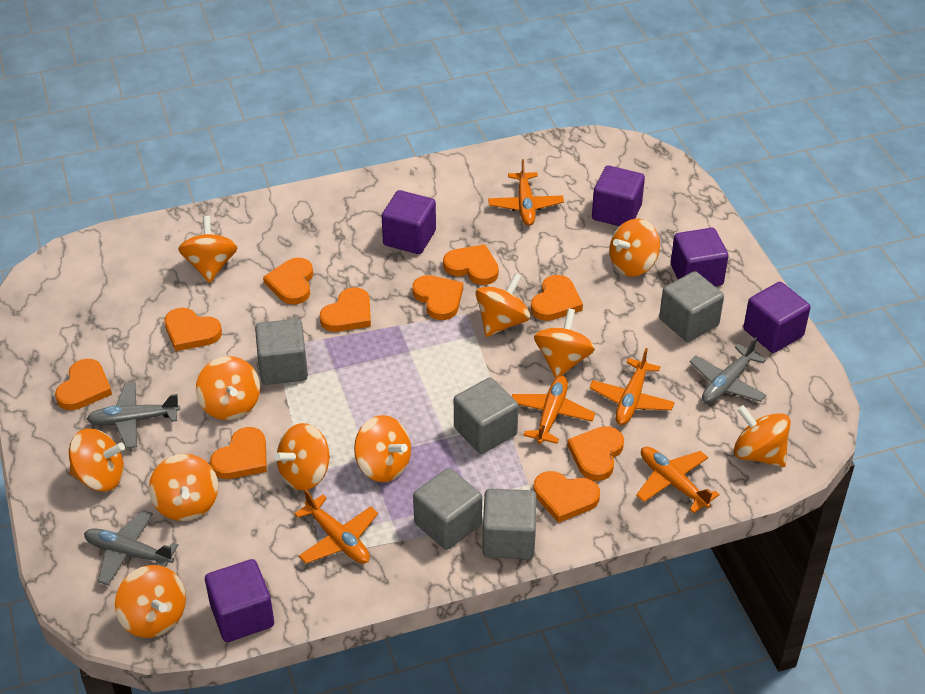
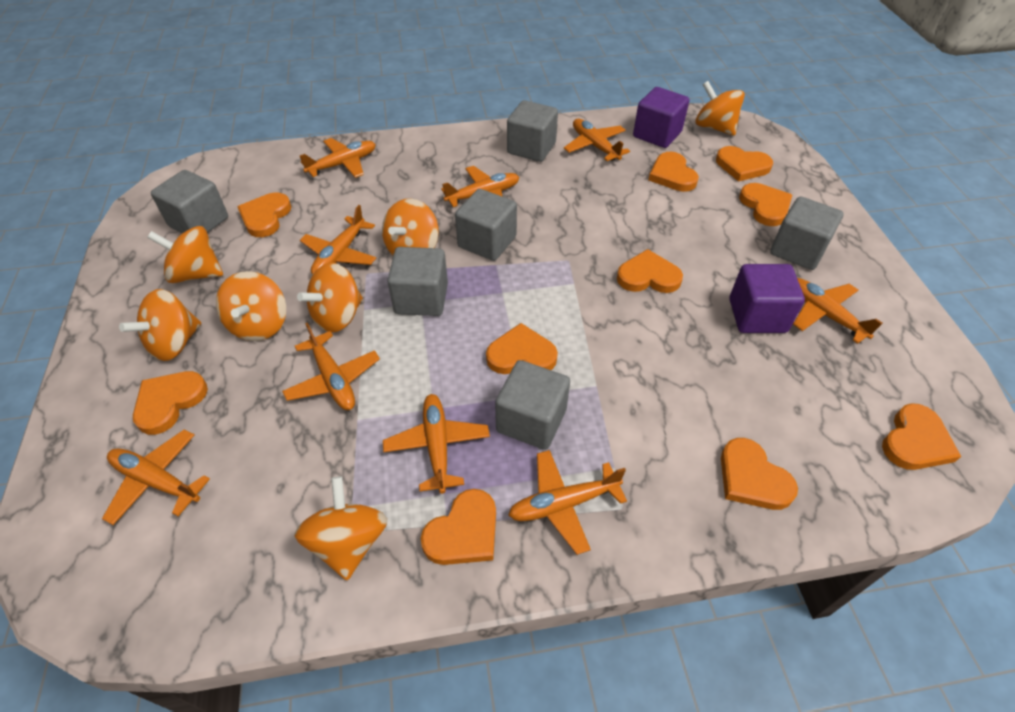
grey cube: [255,319,308,385] [413,468,482,550] [454,377,519,454] [482,489,537,559] [659,271,724,342] = 5 -> [151,170,228,233] [387,247,448,316] [455,189,517,261] [495,360,570,450] [507,100,558,162] [770,196,844,270] = 6
grey plane: [84,510,178,585] [87,382,180,448] [689,337,766,403] = 3 -> none = 0
orange plane: [294,489,378,564] [488,159,564,226] [511,376,595,444] [589,348,675,425] [636,447,720,513] = 5 -> [102,429,210,525] [282,323,380,410] [300,138,376,178] [300,205,376,275] [383,394,490,494] [441,166,519,207] [508,450,627,555] [564,119,630,161] [793,278,882,344] = 9
orange spinning top: [69,428,125,491] [115,565,186,638] [149,454,218,521] [178,216,238,283] [196,356,260,420] [274,423,330,491] [354,415,411,482] [476,273,530,337] [534,308,595,378] [609,219,660,277] [734,405,791,467] = 11 -> [119,289,201,361] [147,226,223,283] [216,271,286,341] [294,476,387,580] [297,263,363,332] [382,199,439,256] [695,81,745,136] = 7
purple cube: [205,559,274,642] [382,190,436,254] [592,165,645,226] [671,228,729,286] [743,282,811,353] = 5 -> [633,87,690,148] [729,264,805,333] = 2

